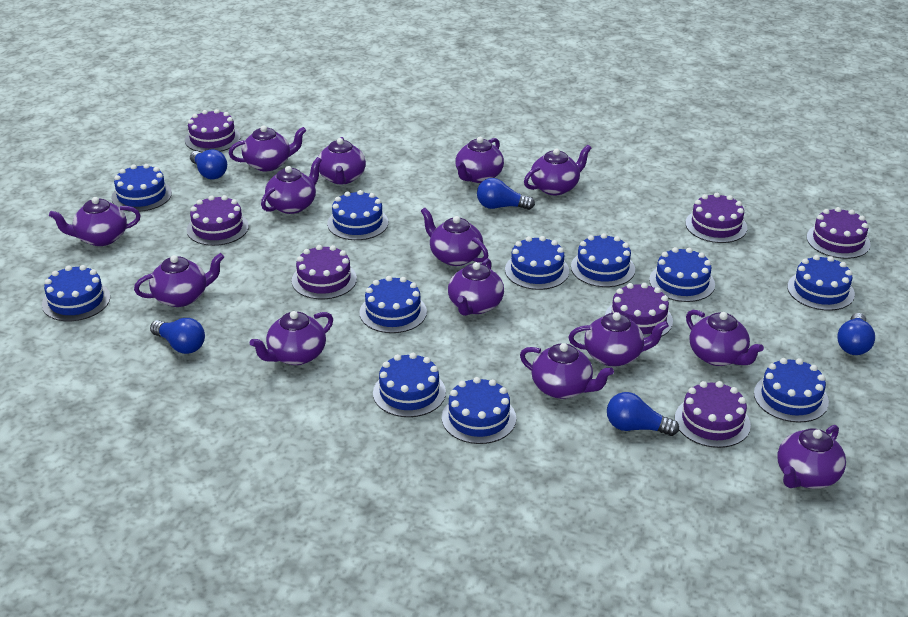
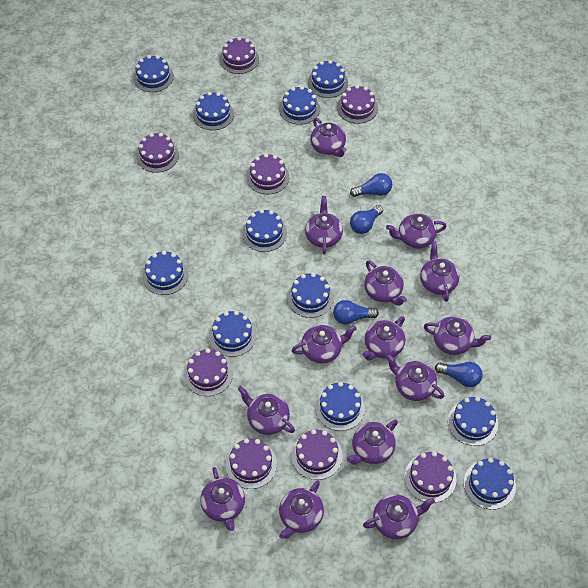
blue light bulb: [150,318,205,354] [190,149,227,179] [477,178,535,210] [607,392,679,436] [837,313,875,355] = 5 -> [333,300,379,324] [350,173,392,197] [350,205,383,234] [435,362,483,387] = 4
purple cake: [185,109,241,153] [187,195,249,246] [292,245,357,299] [605,283,673,338] [675,381,751,448] [686,193,747,243] [807,207,871,259] = 7 -> [136,133,179,173] [184,348,233,396] [220,37,259,74] [225,438,277,489] [246,154,289,194] [291,429,342,480] [337,85,378,124] [404,451,456,503] = 8

